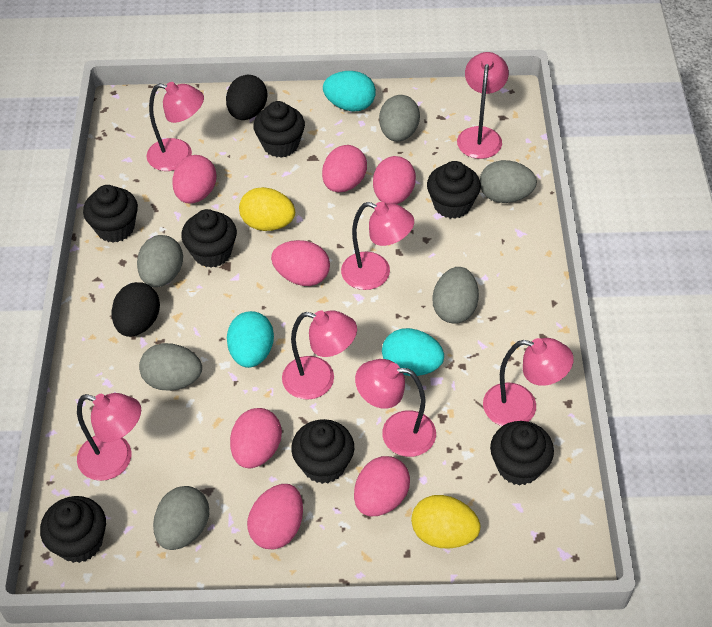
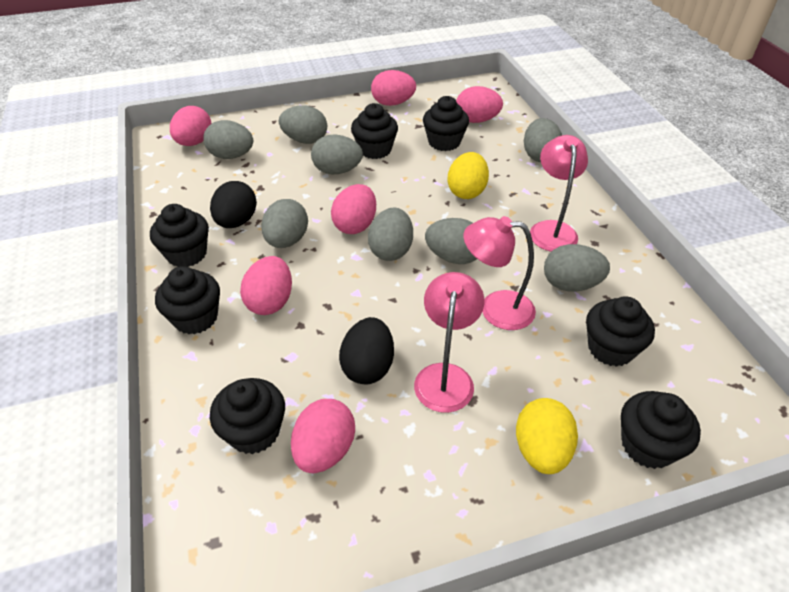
grey egg: [137,235,183,287] [139,343,202,391] [153,486,209,550] [379,95,420,142] [433,267,479,324] [480,160,537,203] = 6 -> [203,120,253,159] [261,199,308,248] [279,105,327,144] [311,135,363,174] [368,208,413,261] [425,218,477,264] [524,118,562,162] [544,244,610,292] = 8
pink egg: [172,155,217,204] [230,408,282,468] [247,484,303,550] [271,240,330,286] [322,145,367,192] [354,456,410,516] [373,156,416,204] = 7 -> [170,106,212,146] [240,256,292,315] [291,399,355,473] [331,184,376,234] [371,70,416,106] [456,86,503,123] = 6
pink lamp: [77,393,141,481] [147,82,204,171] [282,310,357,400] [341,202,414,290] [355,359,436,457] [457,52,509,159] [483,338,574,426] = 7 -> [414,272,484,413] [463,216,536,330] [530,135,588,252] = 3
turquoise egg: [227,311,274,368] [323,71,376,112] [382,328,444,376] = 3 -> none = 0

